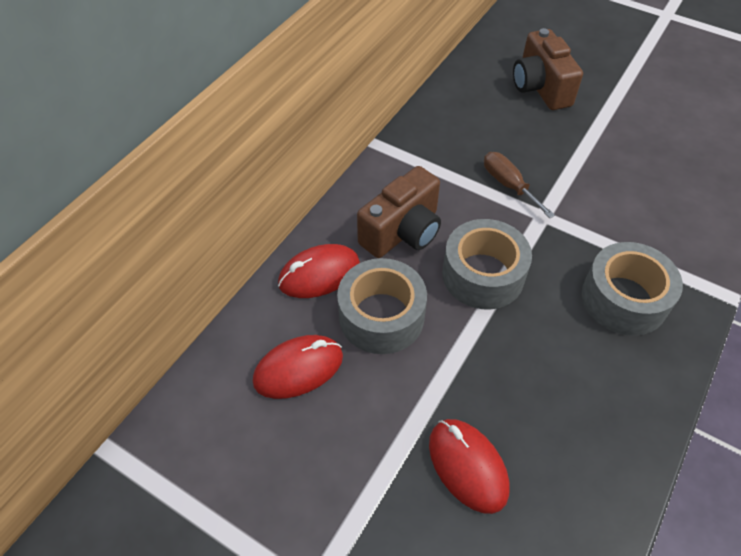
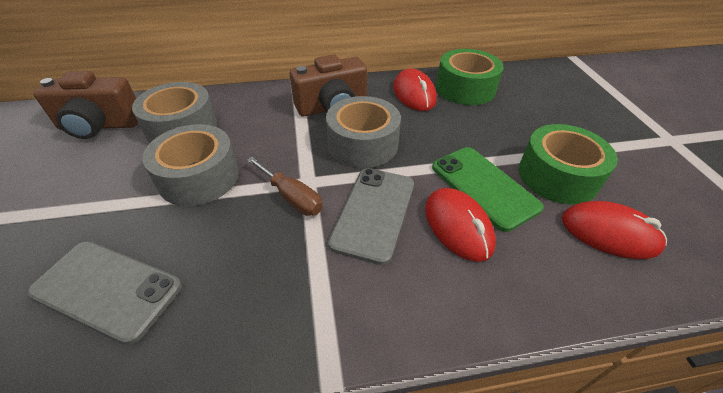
green phone: none = 0 -> [432,147,544,232] = 1
green tape: none = 0 -> [436,49,503,105] [518,124,618,204] = 2
grey phone: none = 0 -> [28,241,182,345] [328,168,414,265] = 2

